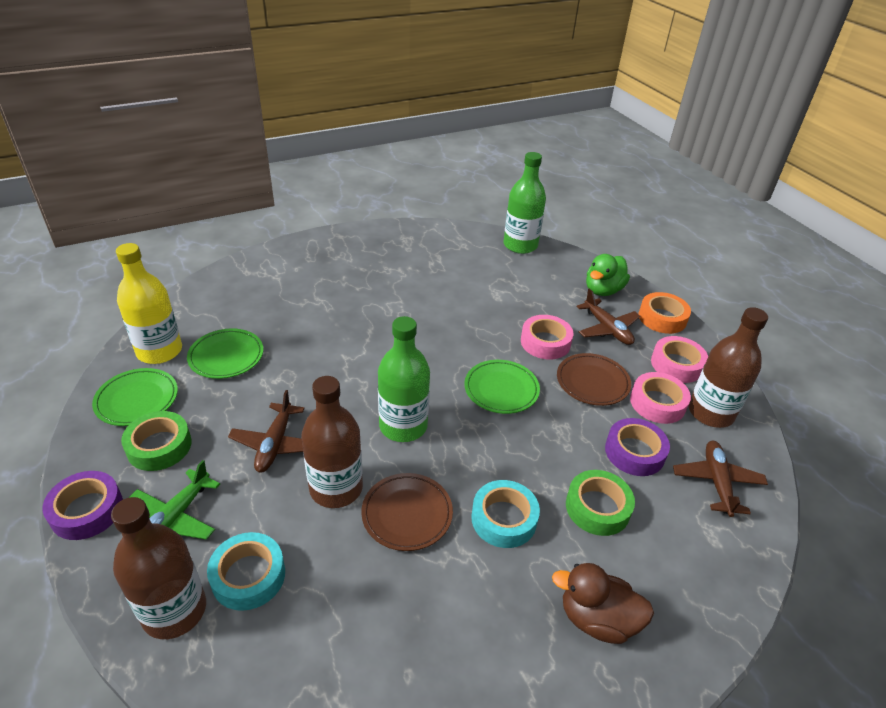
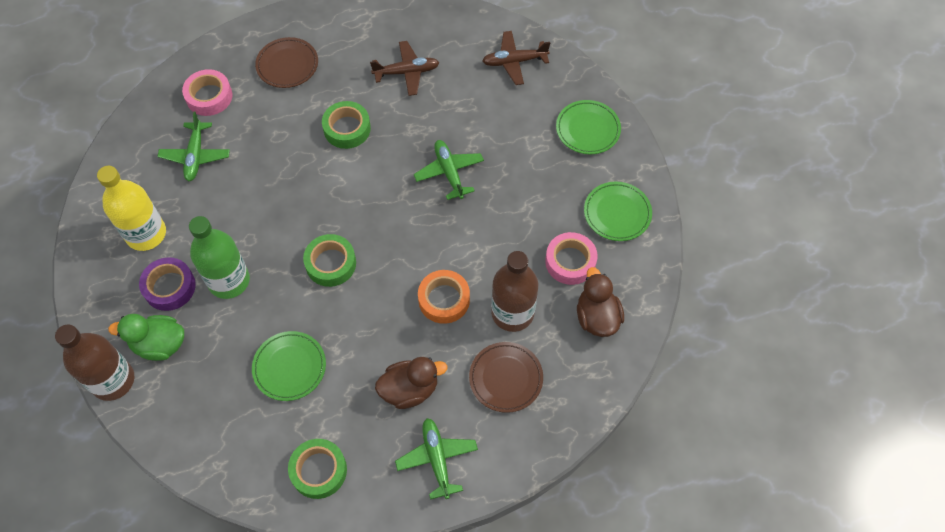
brown bottle: [111,497,206,639] [301,376,363,508] [689,307,768,428] = 3 -> [55,325,134,401] [491,251,538,332] = 2
brown duck: [552,563,654,644] = 1 -> [375,357,447,409] [577,267,624,337] = 2
brown plane: [228,390,305,473] [577,288,640,345] [673,441,768,517] = 3 -> [370,41,439,96] [482,31,550,85] = 2
green bottle: [378,316,430,442] [504,152,546,254] = 2 -> [189,216,250,299] = 1
green plane: [128,460,220,540] = 1 -> [158,112,230,181] [395,418,478,500] [414,140,484,200] = 3
green tape: [121,411,192,471] [566,470,635,536] = 2 -> [288,439,347,499] [303,234,356,287] [322,101,371,149] = 3
pink tape: [521,315,573,360] [630,372,691,424] [651,336,708,383] = 3 -> [182,69,233,116] [545,232,598,285] = 2
purple tape: [42,471,123,540] [605,418,670,476] = 2 -> [139,257,196,311] = 1
turquoise tape: [207,532,285,611] [471,480,540,548] = 2 -> none = 0

